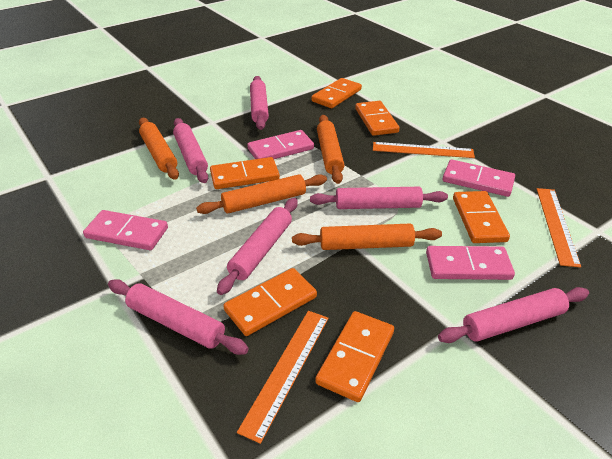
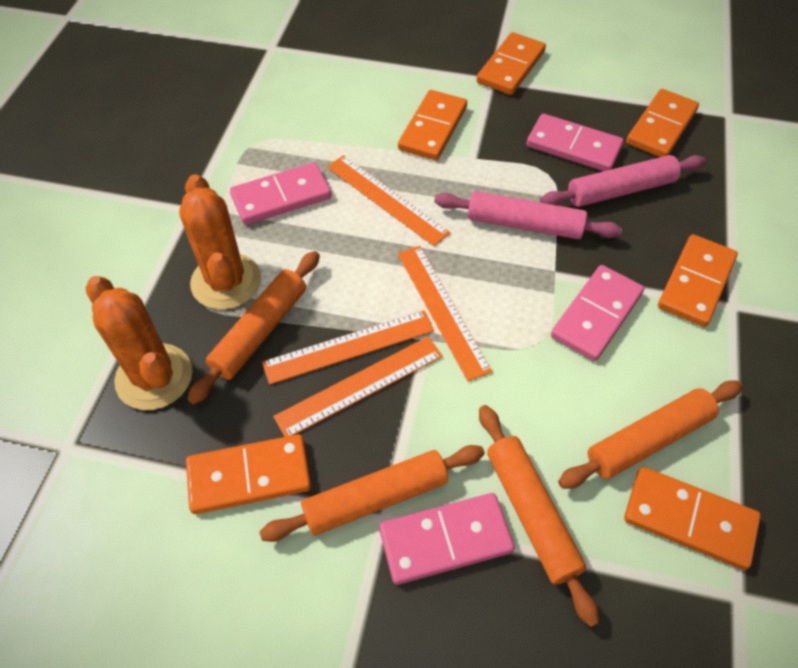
orange cactus: none = 0 -> [85,276,193,410] [179,174,261,310] = 2
orange ruler: [237,311,329,444] [373,142,475,158] [537,188,581,268] = 3 -> [262,310,434,385] [273,337,443,437] [327,155,451,246] [398,246,492,381] = 4
pink rolling pin: [108,279,249,355] [173,118,208,183] [217,198,298,295] [250,76,269,130] [310,187,448,209] [438,287,589,343] = 6 -> [434,191,622,239] [540,155,706,207] = 2

